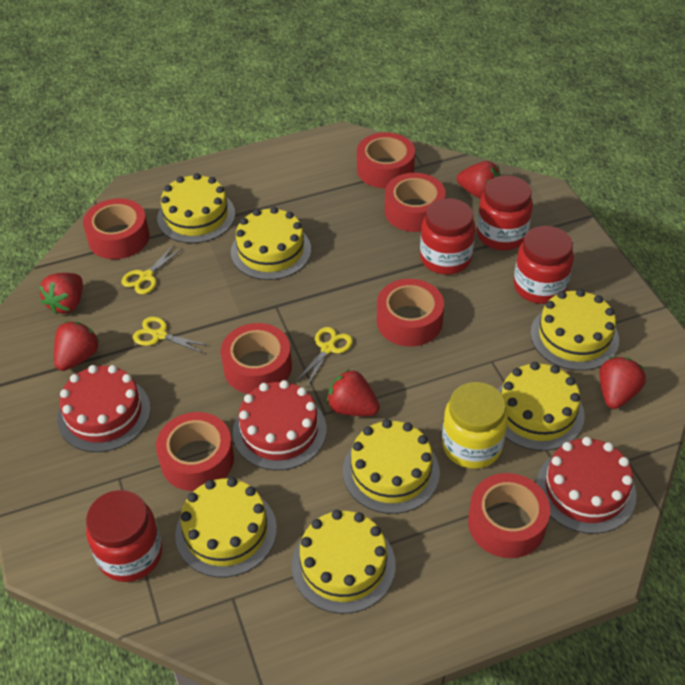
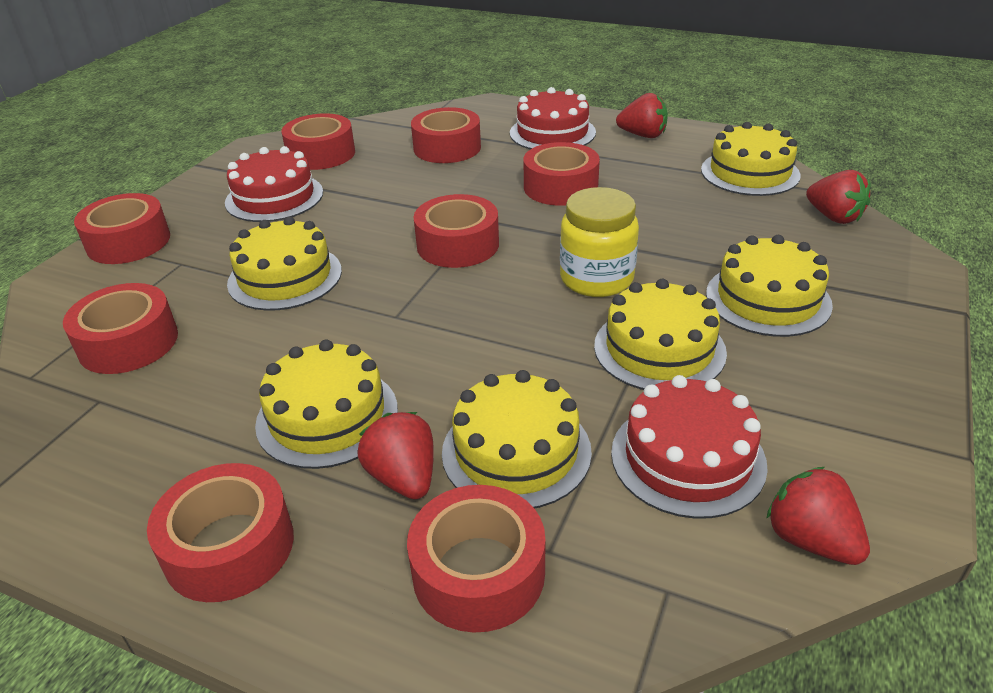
red jar: [86,490,162,582] [420,198,475,275] [477,175,533,250] [514,226,574,304] = 4 -> none = 0
red strawberry: [39,273,83,314] [54,321,100,371] [327,369,380,416] [457,161,500,198] [599,357,646,409] = 5 -> [358,412,434,499] [616,93,668,138] [767,467,870,565] [806,170,870,224] = 4
red tape: [83,198,149,259] [156,412,234,491] [221,323,292,394] [357,132,415,188] [377,279,444,347] [385,173,446,232] [468,473,550,558] = 7 -> [63,283,178,374] [74,193,170,264] [147,463,294,602] [281,113,355,170] [407,485,545,633] [411,107,481,163] [414,194,499,268] [524,142,600,206] = 8
yellow cake: [157,173,235,243] [175,477,277,578] [231,207,311,280] [292,510,396,614] [343,419,440,514] [498,362,585,451] [530,289,619,371] = 7 -> [227,217,342,311] [255,340,398,469] [442,370,592,509] [594,279,727,390] [701,122,801,196] [706,235,833,337] = 6
yellow scissors: [122,245,183,294] [133,317,210,354] [295,327,353,388] = 3 -> none = 0

